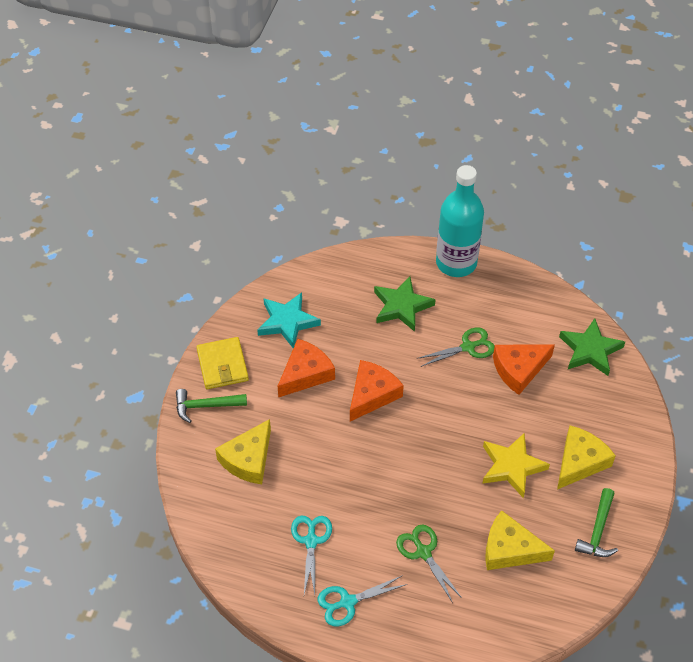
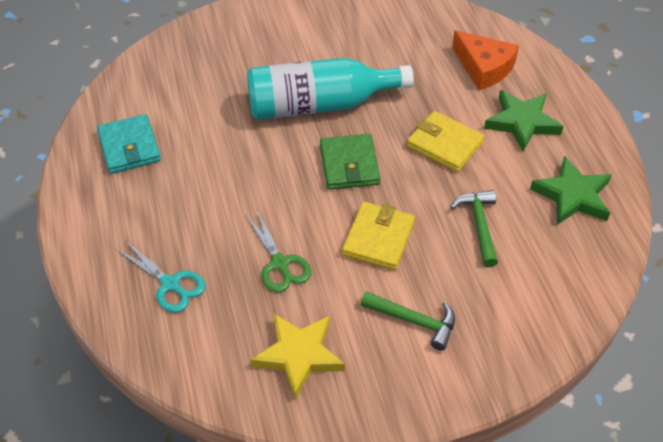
green scissors: [396,524,462,603] [417,328,495,367] = 2 -> [245,210,311,293] = 1
green wallet: none = 0 -> [320,134,380,190] = 1
orange cheese: [278,339,335,398] [350,360,404,422] [493,344,555,395] = 3 -> [452,30,519,90] = 1
turquoise scissors: [291,516,332,595] [318,575,407,627] = 2 -> [116,241,205,313] = 1
turquoise star: [257,292,321,348] = 1 -> none = 0
turquoise wallet: none = 0 -> [97,114,161,174] = 1
yellow cheese: [215,419,271,484] [485,510,555,570] [557,425,616,489] = 3 -> none = 0
yellow wallet: [196,337,249,389] = 1 -> [342,202,415,270] [407,111,485,172] = 2

